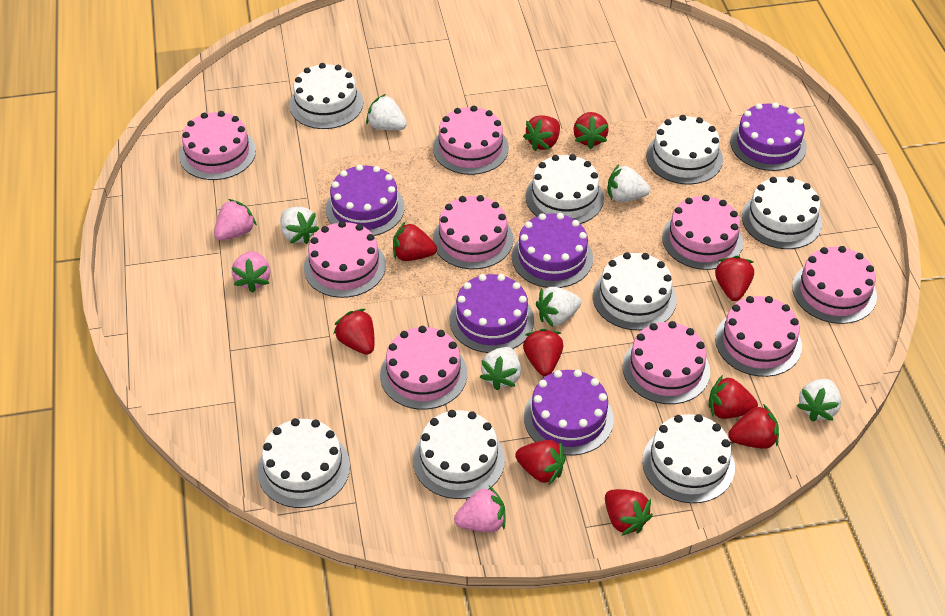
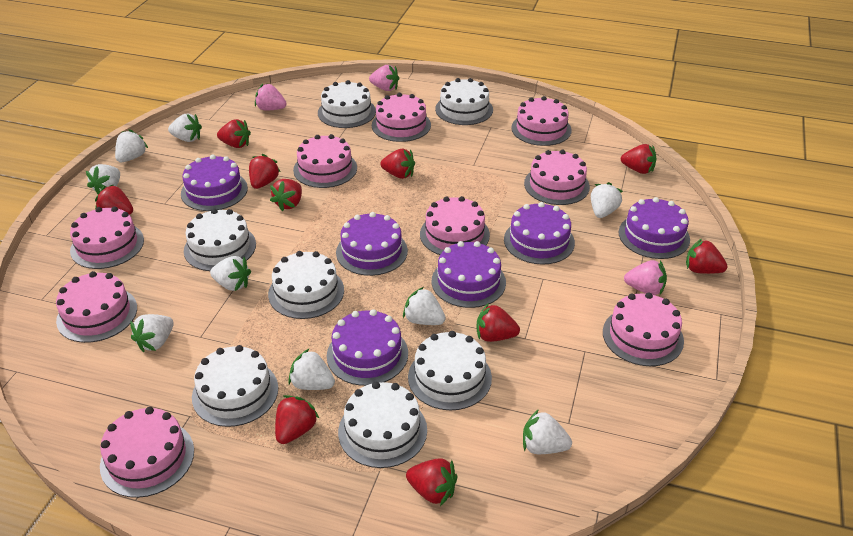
purple cake: [326,164,405,236] [450,274,534,353] [512,213,593,288] [524,369,614,455] [730,102,807,171] = 5 -> [181,155,248,211] [327,309,408,386] [336,212,408,276] [432,241,506,308] [504,202,575,265] [619,197,690,259] = 6
white cake: [257,418,350,508] [289,63,363,129] [413,410,505,499] [526,154,604,224] [593,252,677,330] [642,414,735,503] [646,115,723,184] [742,176,822,249] = 8 -> [184,208,256,271] [192,345,278,427] [268,251,344,319] [318,80,376,128] [338,382,427,468] [408,331,492,410] [435,78,493,125] = 7
white strawberry: [280,207,319,244] [366,94,407,130] [480,347,521,390] [536,287,581,327] [608,164,650,202] [797,379,841,421] = 6 -> [86,164,120,195] [115,129,148,162] [130,314,174,352] [168,114,202,142] [210,256,251,291] [288,348,335,390] [403,287,446,325] [523,409,572,454] [591,182,623,218] = 9

